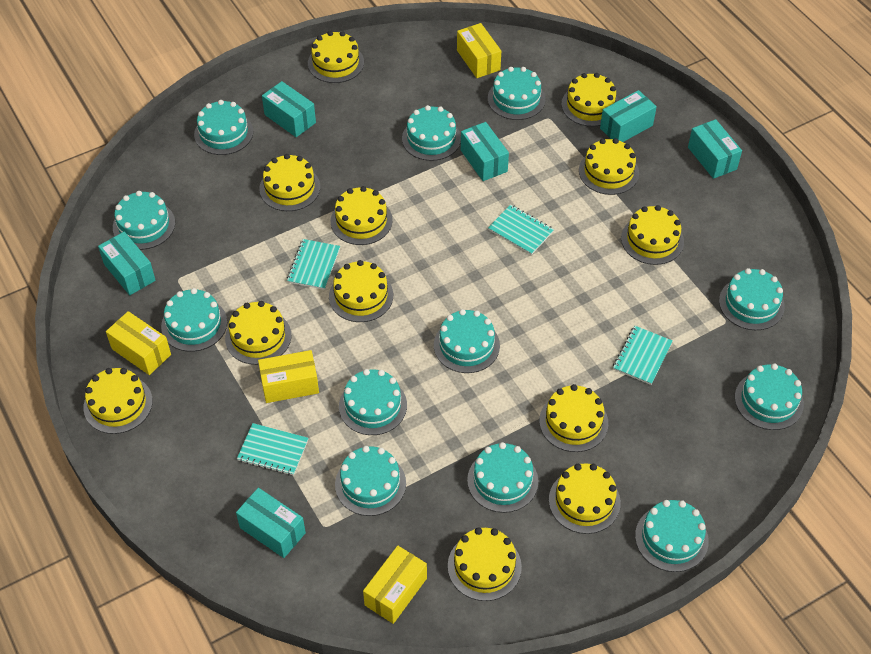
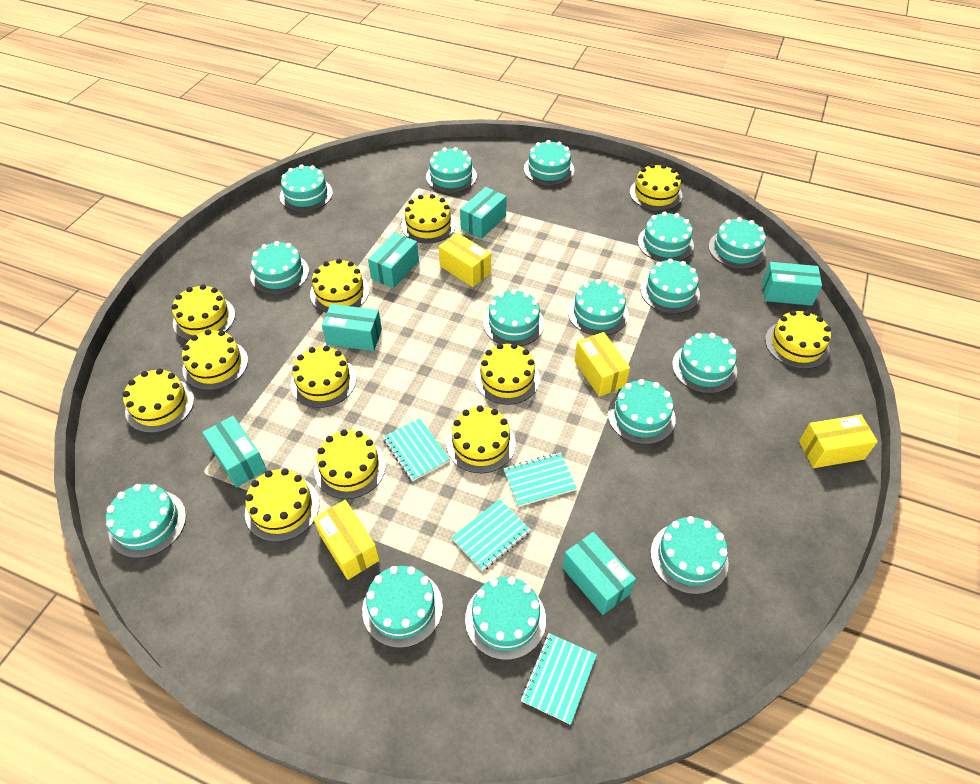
turquoise cake: [113,191,175,250] [161,288,227,352] [194,100,253,155] [335,446,406,516] [339,369,407,435] [402,105,461,161] [434,309,500,373] [467,442,538,513] [488,67,545,120] [635,500,709,572] [719,268,785,330] [735,364,804,430] = 12 -> [106,484,186,558] [250,241,309,295] [280,164,333,212] [362,566,443,648] [426,147,477,193] [465,576,546,660] [483,289,544,346] [524,140,574,185] [568,279,629,336] [608,379,676,445] [638,212,694,262] [640,259,700,314] [651,516,729,594] [672,333,737,394] [708,217,766,269] = 15

